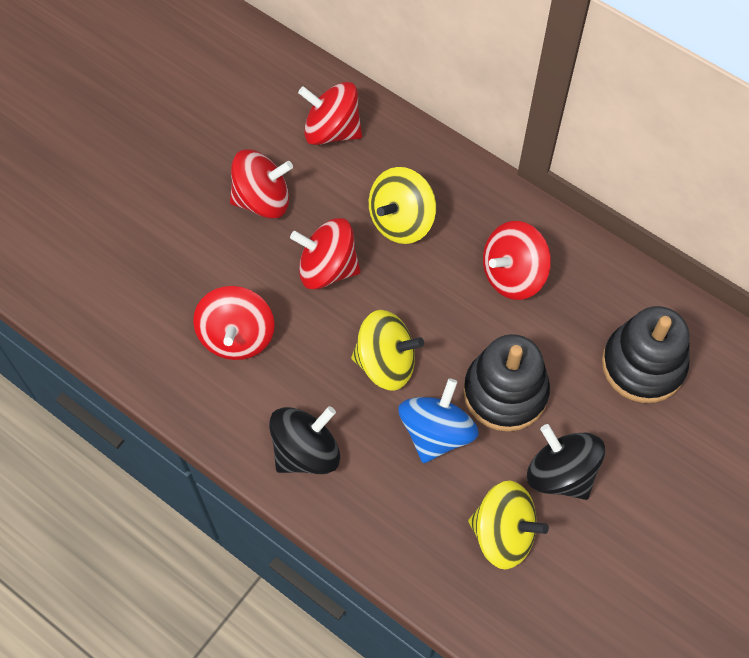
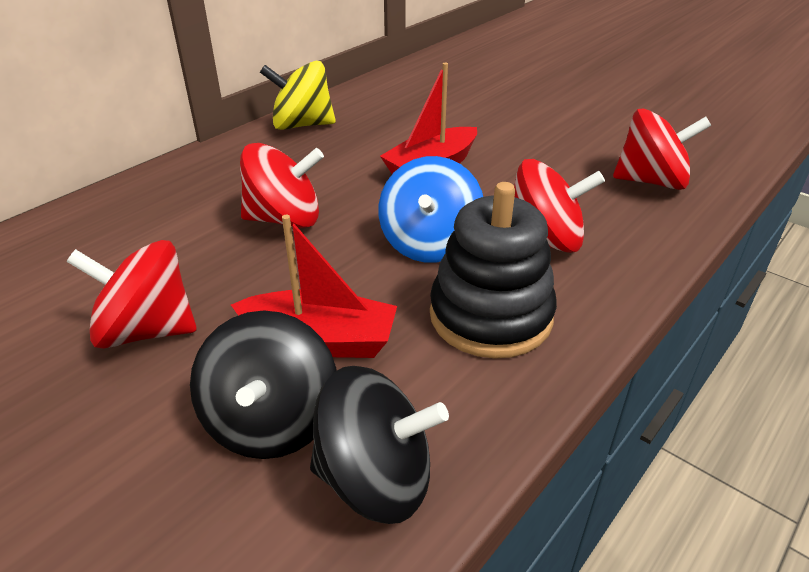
black stacking toy: [463,334,550,432] [602,306,690,403] = 2 -> [430,182,557,358] = 1
red boat: none = 0 -> [231,215,397,358] [380,63,477,174] = 2
red spinning top: [193,286,275,360] [230,149,293,218] [290,218,361,290] [298,82,362,145] [483,221,551,300] = 5 -> [66,240,196,349] [240,143,324,228] [514,159,605,253] [613,108,712,190] = 4
yellow spinning top: [351,310,424,391] [369,167,436,244] [468,480,549,569] = 3 -> [260,61,336,130] = 1

